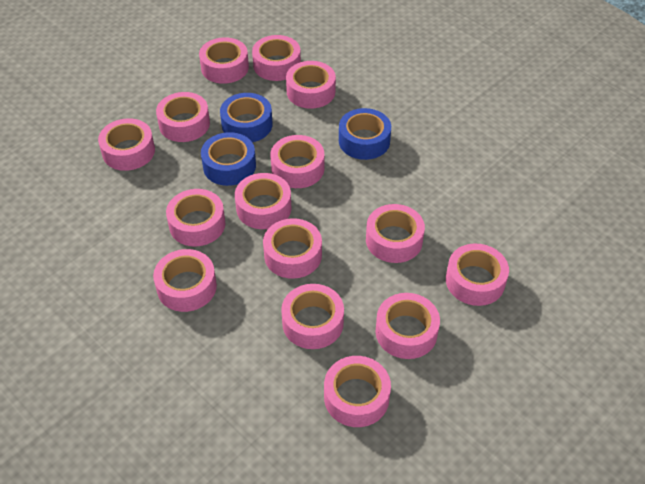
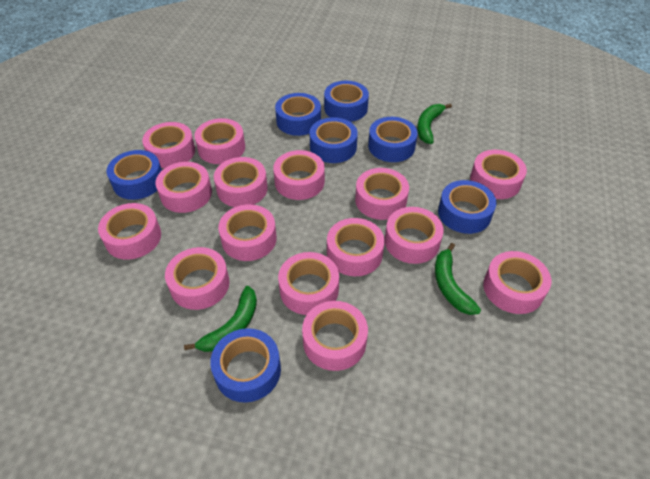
blue tape: [201,132,256,186] [220,93,273,142] [339,108,391,160] = 3 -> [107,150,162,200] [210,328,281,403] [275,93,321,136] [310,117,358,163] [324,81,369,122] [368,117,418,162] [438,180,497,234] = 7
green banana: none = 0 -> [184,286,257,352] [417,103,452,144] [435,243,481,315] = 3

